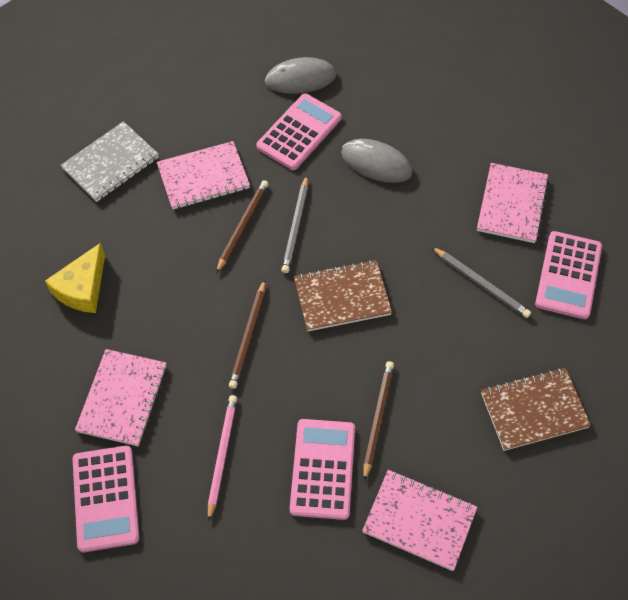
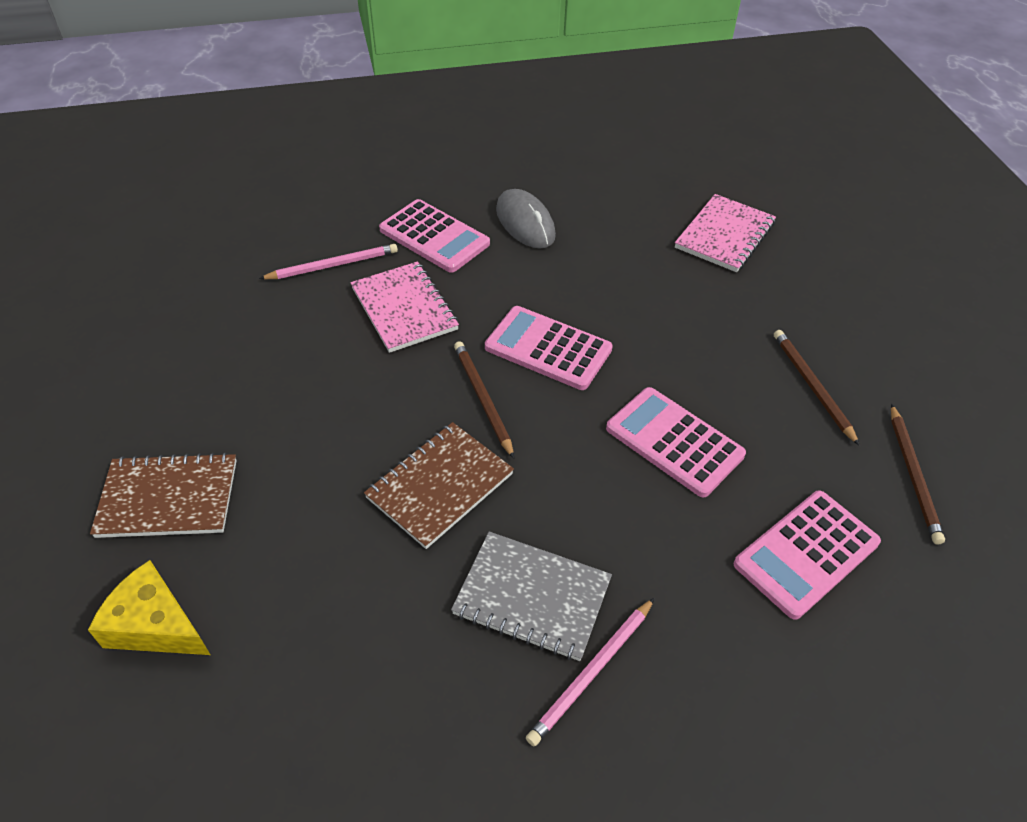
grey mouse: [265,57,336,94] [341,139,413,183] = 2 -> [496,189,556,248] = 1
grey pencil: [282,176,308,273] [432,247,531,318] = 2 -> none = 0
pink notebook: [75,349,167,446] [157,141,250,209] [362,470,477,571] [477,163,549,243] = 4 -> [350,262,459,353] [675,194,776,272] = 2
pink pencil: [208,395,237,522] = 1 -> [259,244,398,279] [526,598,654,746] = 2

